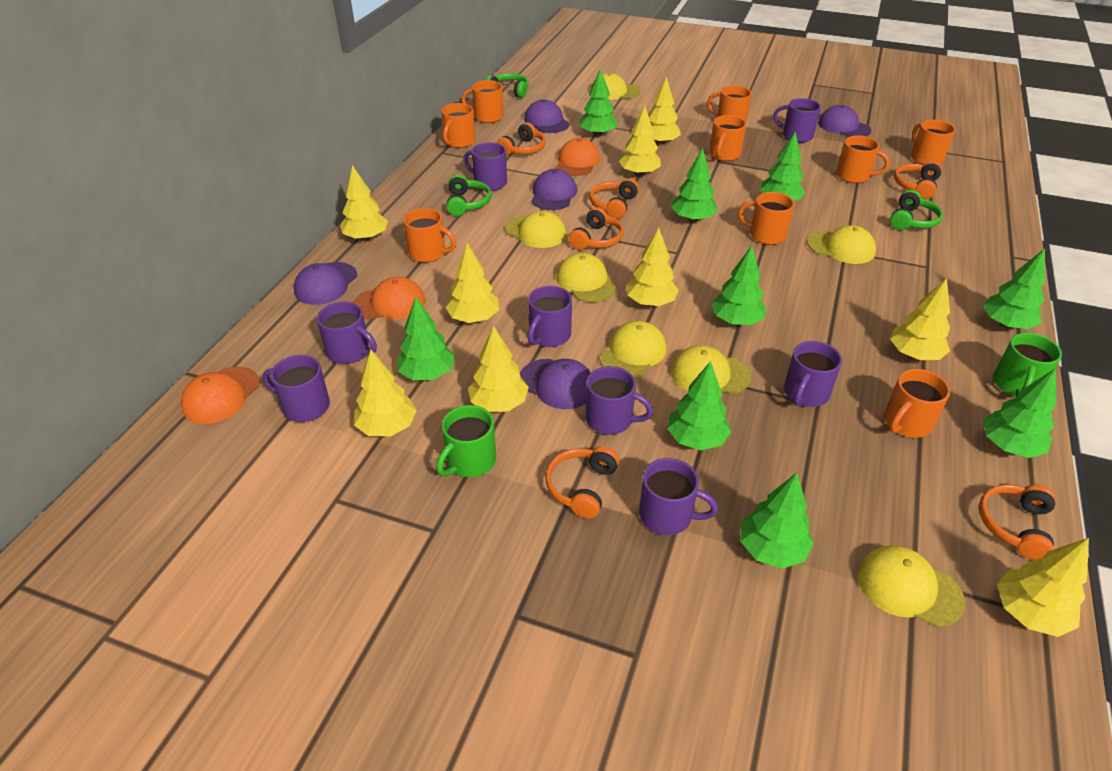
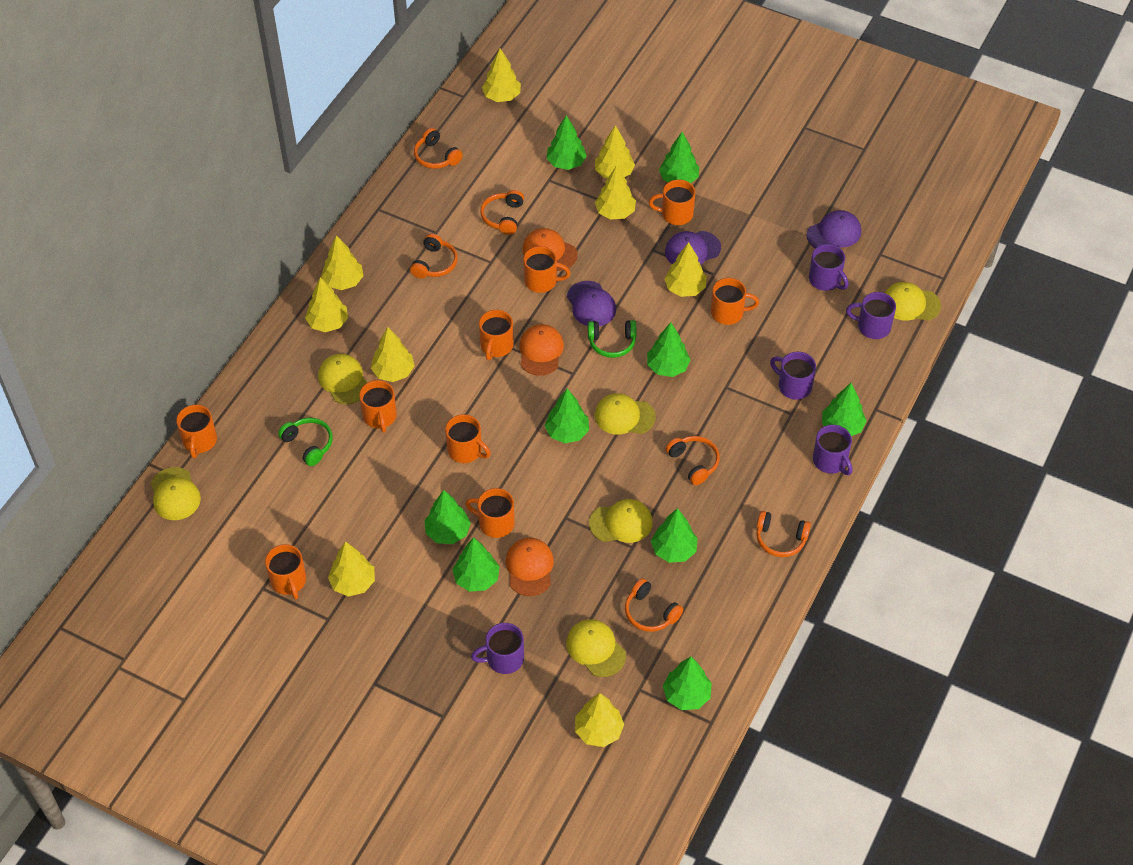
green headphones: [446,175,492,216] [486,73,529,98] [890,190,943,230] = 3 -> [278,418,333,466] [588,320,636,358] = 2
green mug: [436,405,496,477] [993,333,1062,397] = 2 -> none = 0
purple cap: [294,262,357,305] [520,359,591,409] [524,100,569,133] [531,169,577,210] [818,105,871,137] = 5 -> [567,281,616,326] [665,231,721,265] [806,210,861,248] = 3
purple mug: [263,355,330,422] [317,301,377,364] [463,142,507,191] [527,286,572,347] [586,366,653,435] [639,458,718,535] [773,98,821,143] [784,341,842,407] = 8 -> [471,623,524,674] [770,352,816,400] [809,244,849,291] [813,425,853,475] [846,292,896,339] = 5
yellow cap: [505,211,566,248] [556,253,617,303] [591,73,640,100] [600,321,667,378] [671,345,751,393] [808,225,876,264] [857,545,965,627] = 7 -> [151,467,201,520] [318,354,367,404] [566,619,626,677] [589,499,653,543] [595,393,656,434] [885,282,941,321] = 6

